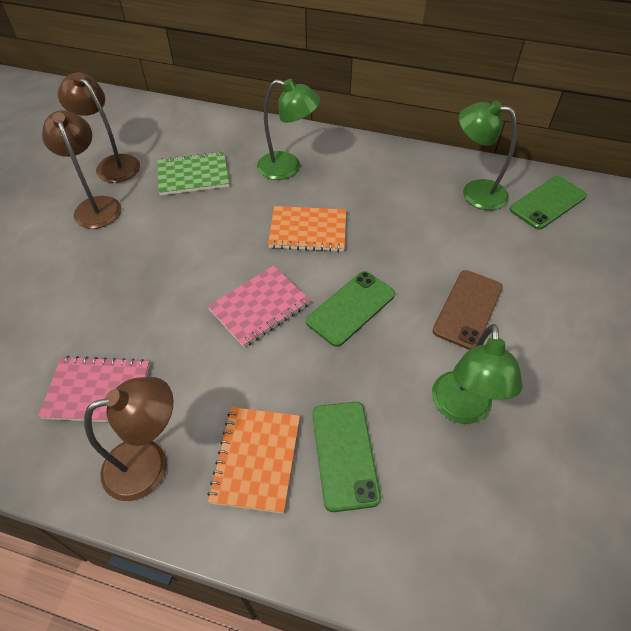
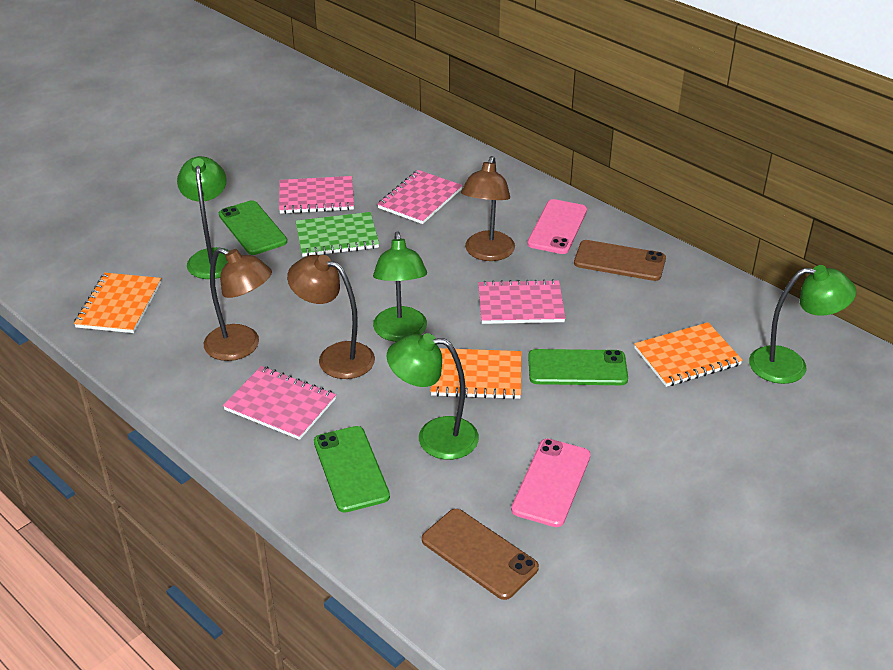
brown phone: [433,270,503,350] = 1 -> [422,509,539,600] [574,240,666,281] = 2
green lamp: [257,79,321,180] [432,324,523,424] [459,101,517,210] = 3 -> [177,156,229,279] [373,231,427,342] [387,333,479,460] [749,265,856,384] = 4
orange notebook: [207,407,300,514] [268,206,346,252] = 2 -> [74,273,161,333] [430,348,521,399] [634,322,743,387] = 3
pink notebook: [38,356,150,422] [208,266,311,347] = 2 -> [223,366,336,440] [279,176,354,214] [377,170,462,224] [478,279,566,324] = 4
pink phone: none = 0 -> [511,439,591,527] [527,199,587,254] = 2

